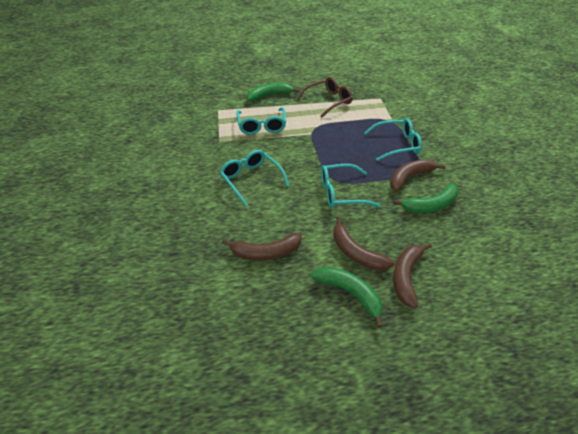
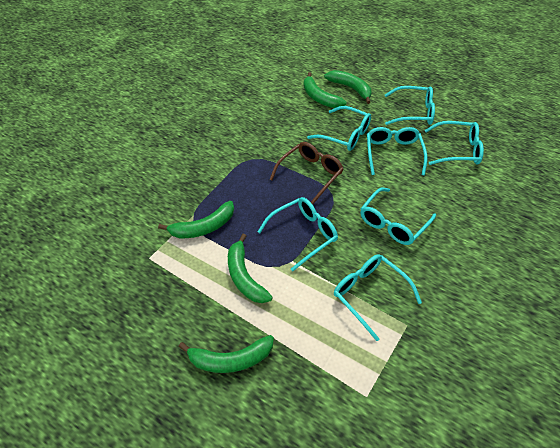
brown banana: [222,233,302,261] [333,216,394,271] [390,159,446,191] [393,243,432,308] = 4 -> none = 0
green banana: [247,83,299,101] [311,267,383,328] [393,184,458,213] = 3 -> [158,201,234,238] [179,335,274,373] [228,234,272,303] [304,72,347,108] [324,70,372,104] = 5
turquoise glasses: [220,150,289,206] [236,107,286,135] [321,164,380,208] [364,118,422,161] = 4 -> [258,197,338,271] [307,106,371,151] [334,254,422,341] [360,188,436,245] [367,127,427,175] [385,86,435,125] [425,121,484,165] = 7

